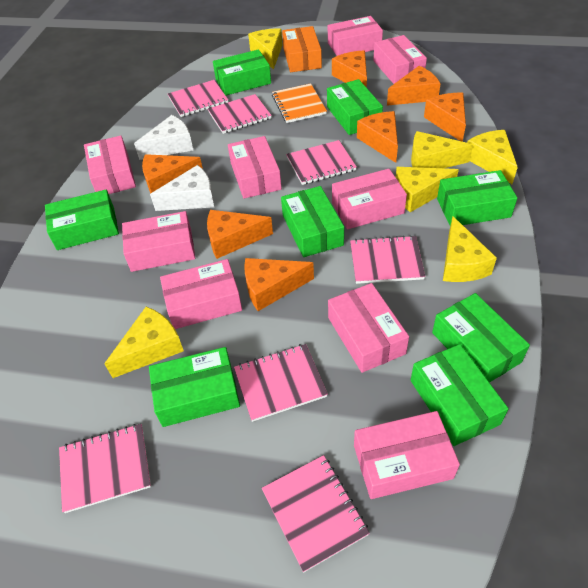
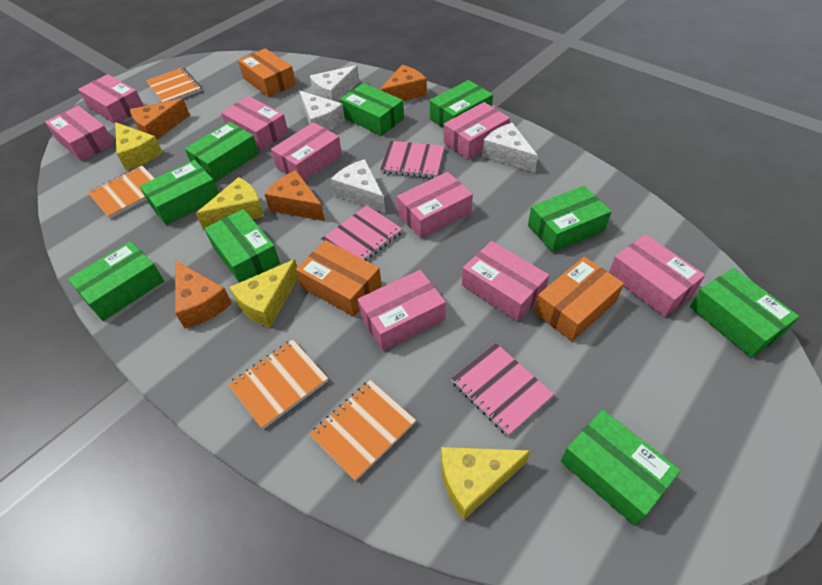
green box: [45,190,119,250] [149,347,240,427] [213,49,271,95] [281,186,344,257] [327,79,383,135] [411,344,509,446] [432,293,530,383] [437,170,517,226] = 8 -> [68,241,164,321] [140,160,219,225] [185,122,259,182] [204,209,280,283] [340,83,404,136] [430,80,493,128] [528,186,611,253] [561,409,681,526] [690,268,799,358] = 9
orange box: [282,26,322,72] = 1 -> [238,48,296,97] [296,240,382,317] [534,257,624,341] = 3
orange cheese: [142,154,203,193] [207,210,273,259] [244,258,314,311] [332,50,367,88] [357,111,398,163] [387,66,441,106] [424,93,466,142] = 7 -> [130,99,190,140] [175,261,232,328] [264,170,325,221] [379,65,427,101] = 4
orange notebook: [272,83,327,123] = 1 -> [88,166,155,219] [146,67,202,102] [228,339,328,429] [310,380,416,481] = 4
pink notebook: [59,424,151,513] [168,80,228,117] [208,94,272,134] [234,344,328,422] [262,455,370,572] [286,140,357,185] [350,235,425,284] = 7 -> [321,205,402,261] [380,141,444,178] [451,343,554,436] = 3
white cheese: [134,115,193,160] [150,165,214,211] = 2 -> [300,91,345,131] [310,65,359,102] [331,159,385,213] [482,123,538,173] = 4
yellow cheese: [104,307,184,378] [248,29,283,69] [396,167,459,212] [411,131,473,168] [443,216,497,282] [467,130,518,184] = 6 -> [115,122,163,170] [196,177,264,230] [230,259,298,328] [441,447,531,520] = 4

